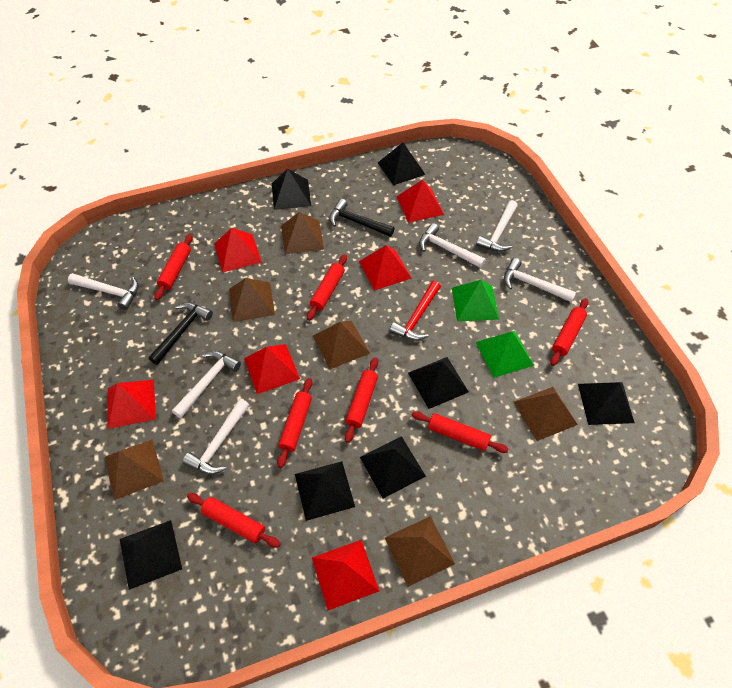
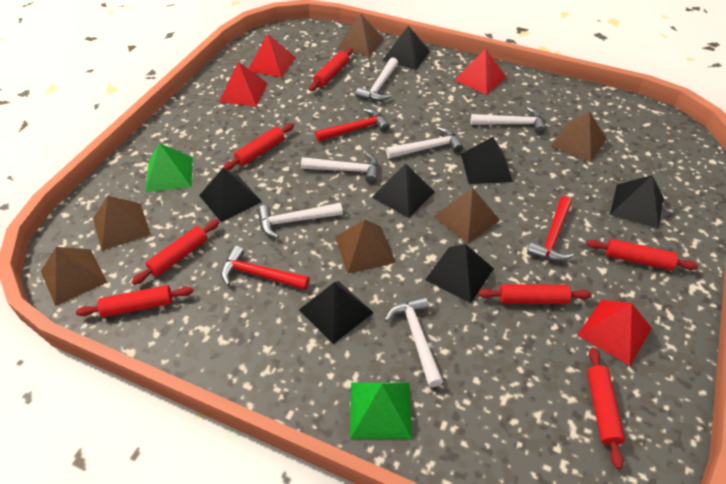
black hammer: [148,302,213,365] [329,199,394,237] = 2 -> none = 0
red hammer: [390,281,441,341] = 1 -> [221,245,310,290] [315,108,390,142] [527,196,574,261] = 3
red pyramid: [108,380,156,429] [214,228,262,273] [244,344,300,394] [312,540,379,610] [359,245,411,291] [396,180,444,223] = 6 -> [219,62,268,107] [248,34,296,78] [454,48,506,95] [578,300,652,366] = 4

